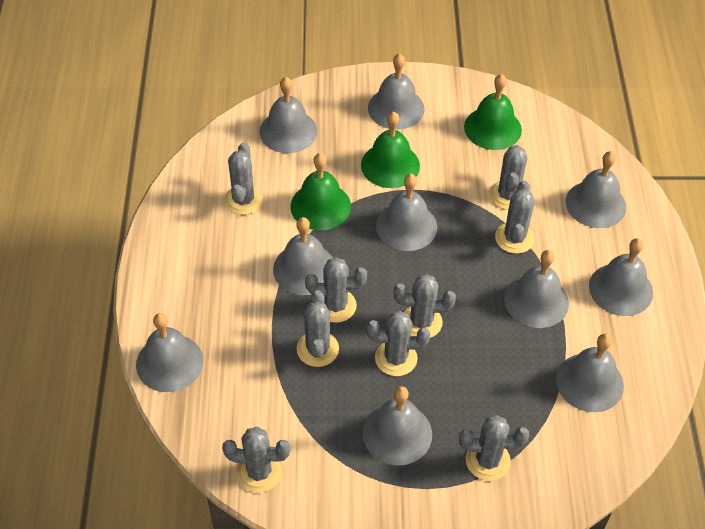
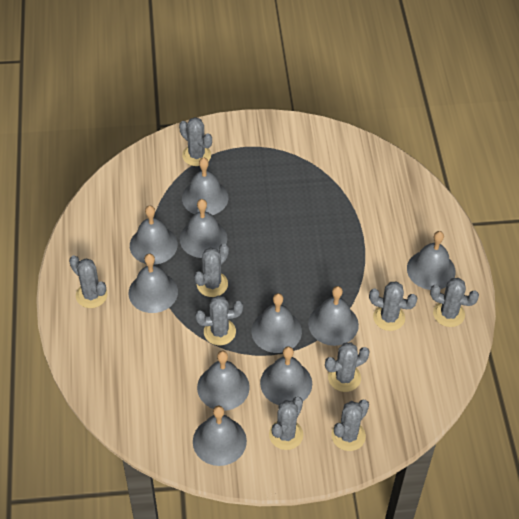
green bell: [290,153,351,230] [361,111,420,188] [464,74,522,150] = 3 -> none = 0

